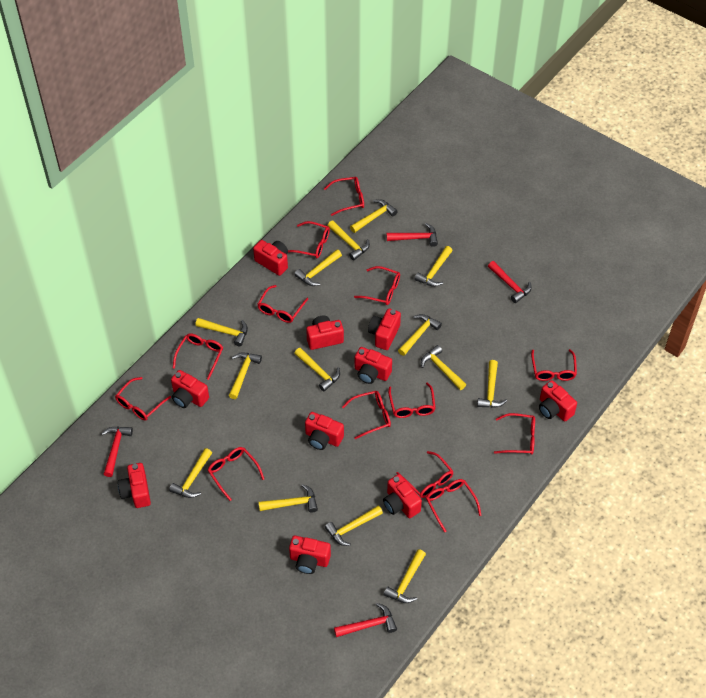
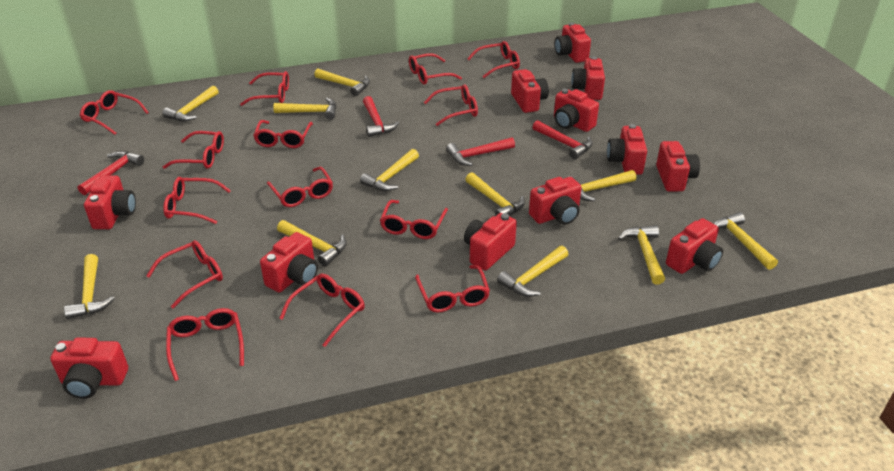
red camera: [118,463,151,508] [171,370,209,408] [253,240,288,276] [289,536,331,574] [305,412,344,450] [306,316,344,350] [355,347,392,384] [368,309,401,350] [383,474,422,518] [539,380,577,422] = 10 -> [50,338,128,399] [84,175,136,229] [260,232,318,293] [464,213,517,270] [511,69,549,113] [529,177,582,225] [554,22,591,63] [554,89,599,132] [571,56,605,100] [607,124,647,175] [656,141,700,191] [666,218,723,274] = 12
red glasses: [115,377,171,420] [173,334,223,380] [207,447,264,501] [257,285,308,323] [288,221,330,259] [324,177,364,216] [342,391,391,439] [354,266,400,305] [388,382,436,418] [396,451,454,498] [426,479,481,532] [494,413,535,455] [531,349,577,381] = 13 -> [80,90,149,135] [146,240,223,309] [163,131,224,169] [163,177,231,224] [166,308,244,381] [240,71,289,106] [253,120,313,148] [267,167,333,207] [279,273,365,347] [380,200,448,239] [409,53,462,85] [415,265,490,312] [424,84,478,126] [467,41,520,78] = 14
yellow hammer: [169,448,212,498] [195,318,248,346] [229,352,262,399] [259,484,318,513] [294,249,342,286] [294,348,340,392] [325,506,383,546] [327,221,370,260] [350,199,398,233] [384,549,426,603] [398,314,442,356] [415,246,453,287] [421,345,466,390] [477,360,507,408] = 14 -> [64,254,115,319] [162,86,219,122] [273,98,336,120] [277,220,347,267] [314,69,370,96] [360,149,419,191] [465,172,525,216] [497,246,568,297] [569,170,637,201] [618,225,665,285] [713,212,778,270] = 11

